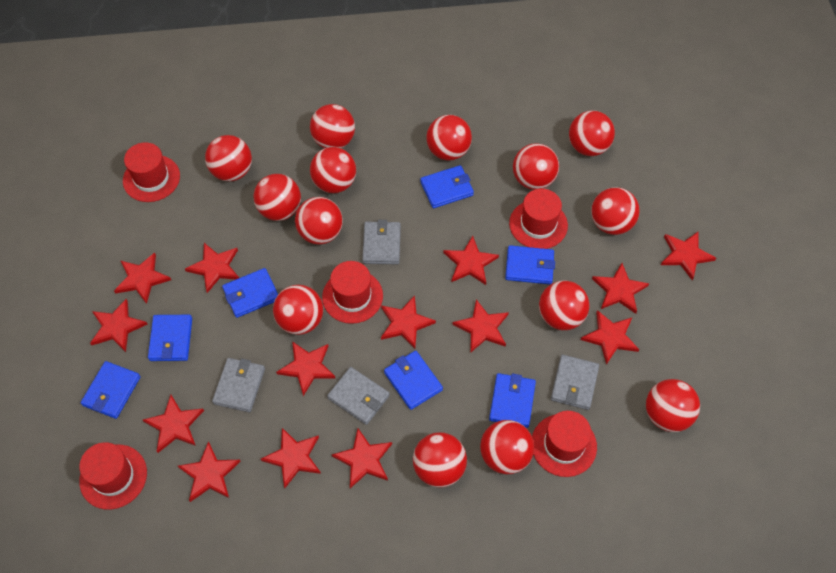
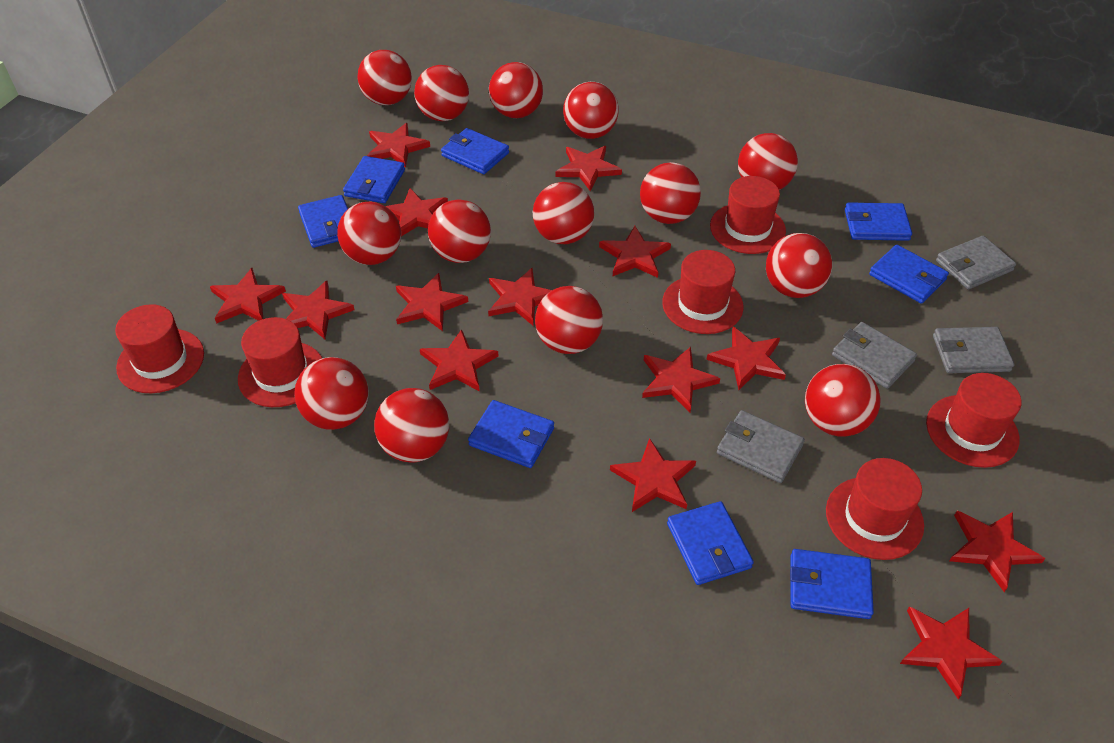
blue wallet: [81,361,140,419] [148,315,192,361] [222,268,278,318] [384,351,443,410] [420,165,474,208] [489,373,536,428] [505,245,555,284] = 7 -> [298,195,348,248] [343,156,405,203] [441,128,509,174] [468,400,554,468] [667,501,754,585] [790,549,874,619] [845,202,912,241] [869,245,949,304] = 8
red hat: [79,442,147,510] [123,142,180,202] [322,261,383,324] [509,189,568,249] [532,411,597,477] = 5 -> [115,304,204,393] [238,317,322,407] [662,250,744,334] [710,176,786,254] [826,458,924,560] [926,373,1022,468] = 6

